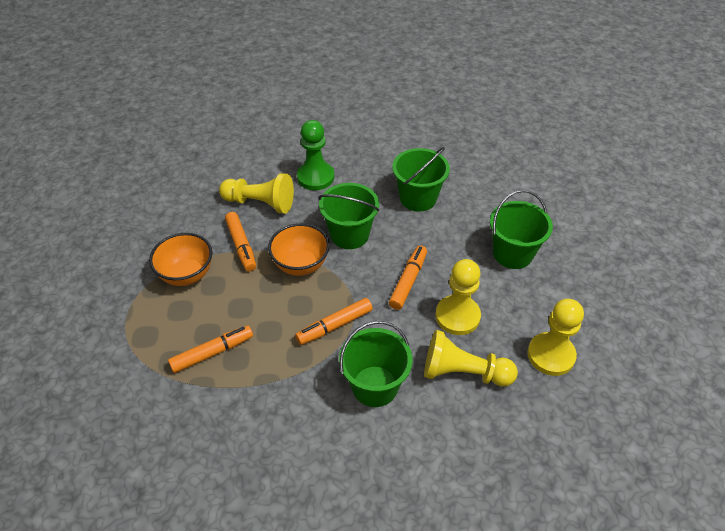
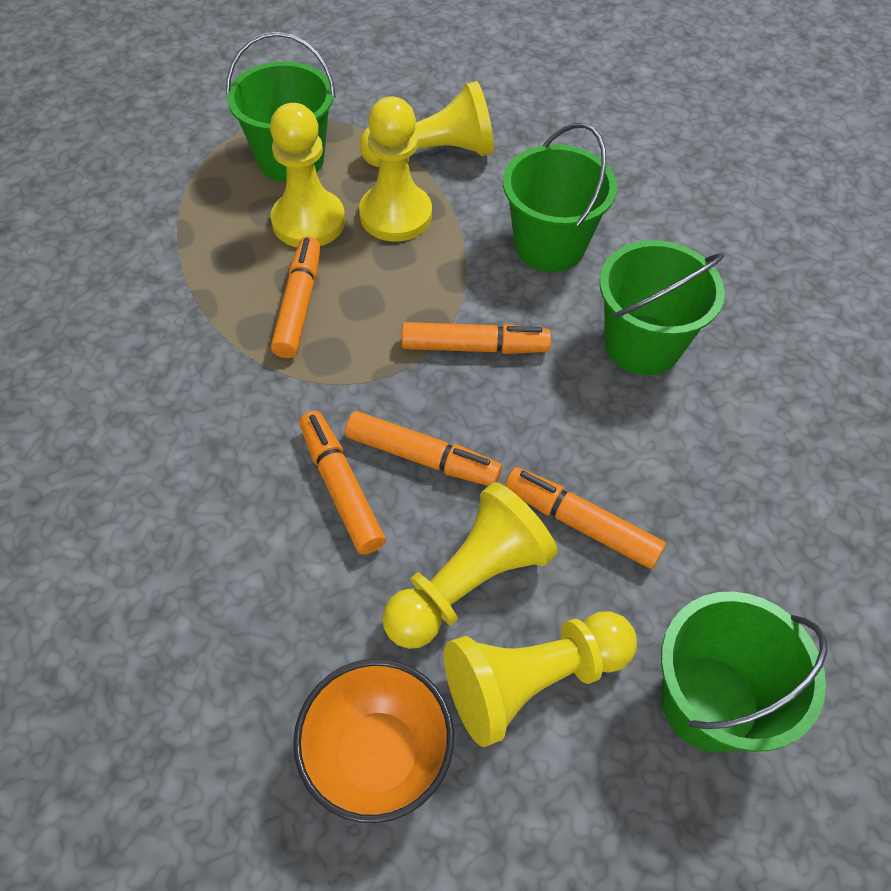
green pawn: [297,120,334,190] = 1 -> none = 0
orange bowl: [149,233,212,286] [268,223,330,276] = 2 -> [293,659,454,823] = 1
orange marker: [168,325,253,373] [225,212,256,272] [295,298,373,345] [389,245,427,310] = 4 -> [271,236,321,358] [299,411,386,554] [345,411,502,486] [401,322,551,354] [505,467,666,569] = 5
yellow pawn: [219,173,294,214] [424,330,518,386] [435,259,481,335] [528,299,584,376] = 4 -> [270,103,345,247] [359,81,494,167] [359,97,432,242] [382,482,558,649] [444,611,637,747] = 5

